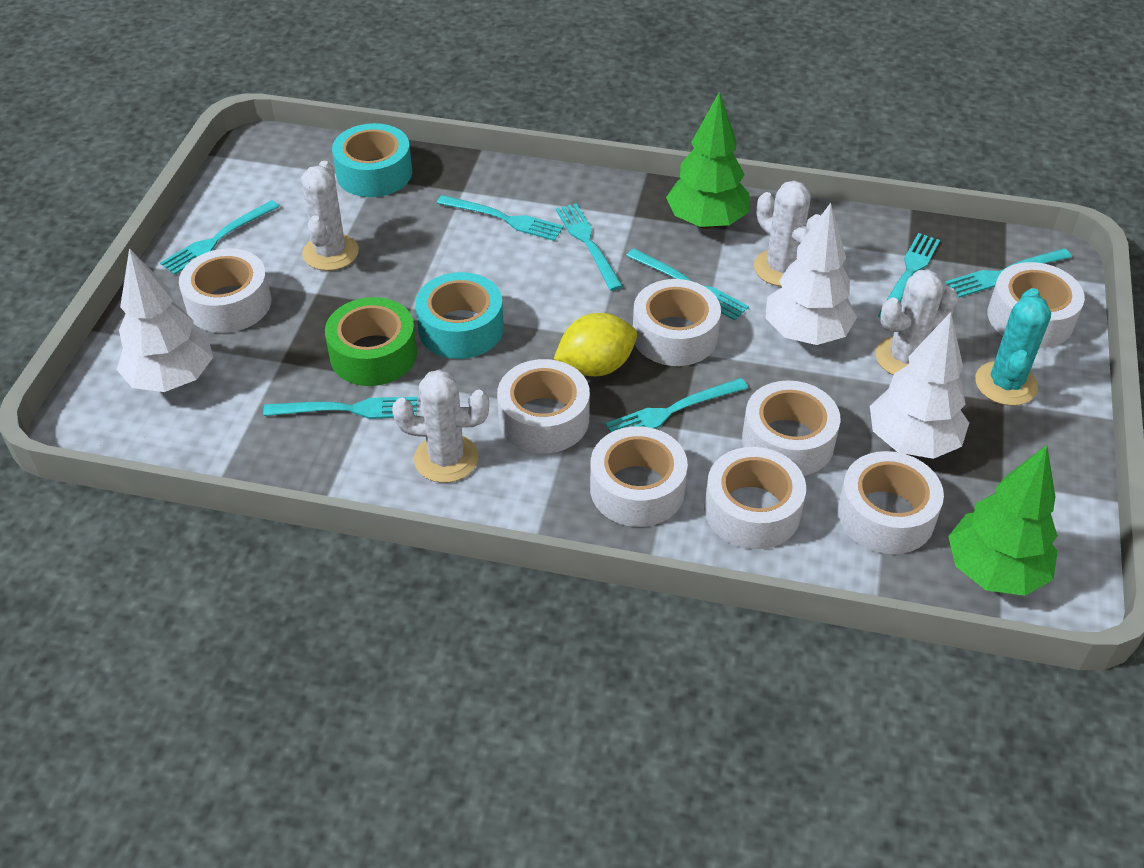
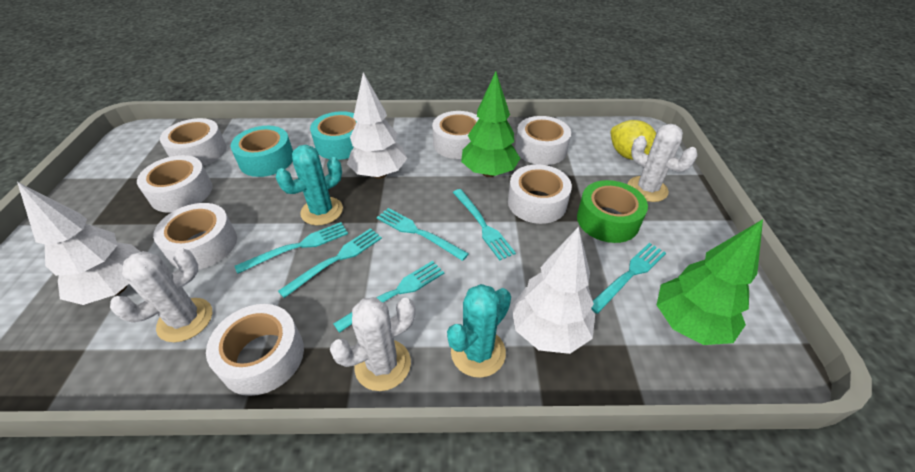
turquoise cactus: [975,288,1051,406] = 1 -> [276,145,343,225] [447,284,511,378] = 2
turquoise fork: [160,200,279,275] [263,397,417,419] [437,195,564,241] [556,203,623,291] [605,378,748,433] [626,249,749,321] [878,233,940,318] [945,248,1072,298] = 8 -> [235,222,348,274] [278,228,382,298] [333,261,444,333] [377,208,469,261] [453,189,516,260] [591,243,666,314] = 6
white cactus: [301,161,359,271] [392,369,489,483] [754,180,821,286] [876,270,958,375] = 4 -> [110,248,212,342] [330,297,416,391] [628,124,698,202] = 3
white tape: [179,248,272,333] [497,359,590,453] [590,426,688,527] [633,279,721,366] [704,447,806,549] [742,380,841,476] [838,451,944,554] [987,262,1085,348] = 8 -> [137,155,213,213] [153,203,237,270] [160,118,227,166] [206,304,304,396] [432,111,479,159] [508,164,572,224] [515,116,571,165] = 7

